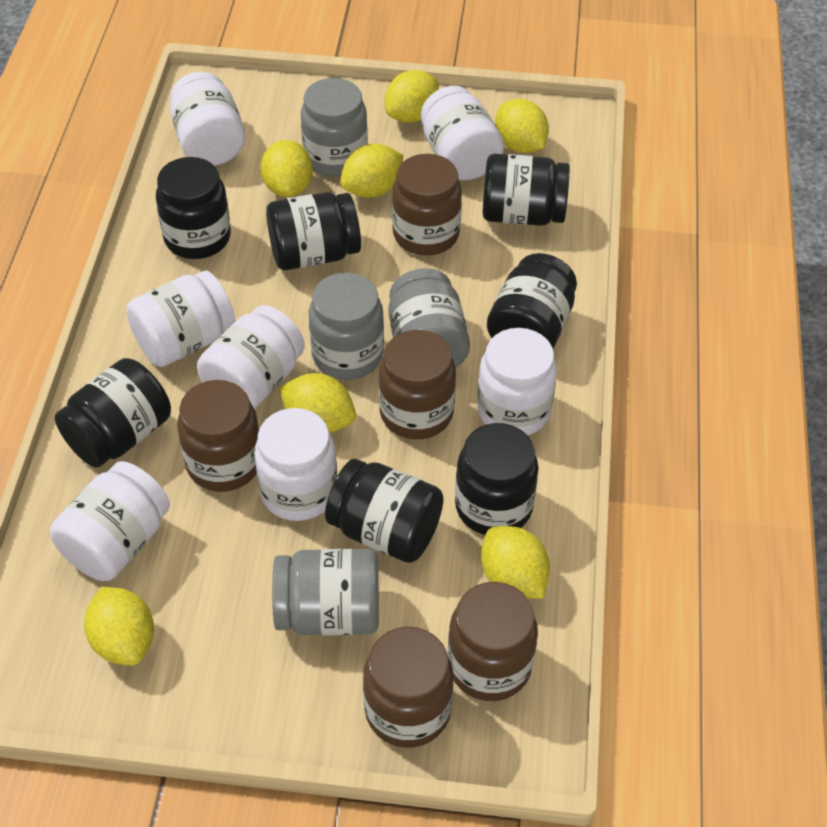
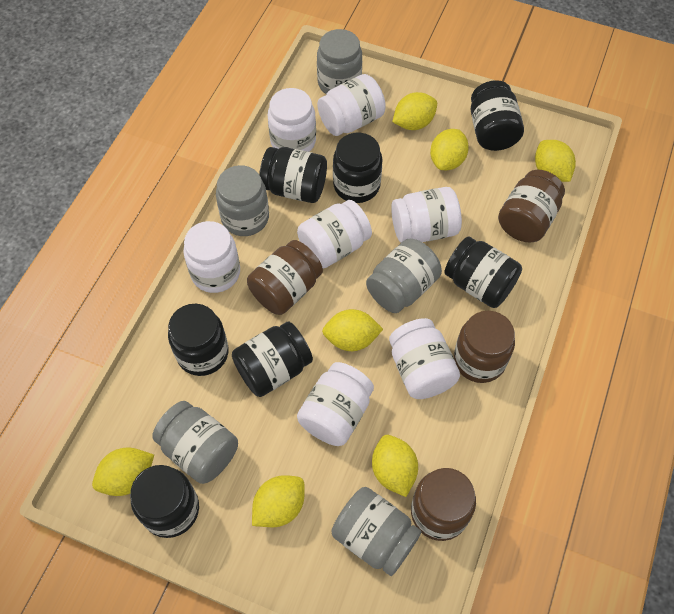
brown jar: [177,380,259,492] [363,627,453,748] [379,330,456,439] [392,154,462,255] [448,582,538,701] = 5 -> [247,240,323,315] [411,468,476,541] [454,311,515,383] [498,170,565,242] = 4
grey jar: [272,549,379,636] [301,78,368,176] [309,273,384,380] [388,268,470,367] = 4 -> [152,401,238,484] [216,165,269,236] [317,29,362,94] [331,487,422,576] [366,239,442,313] = 5

